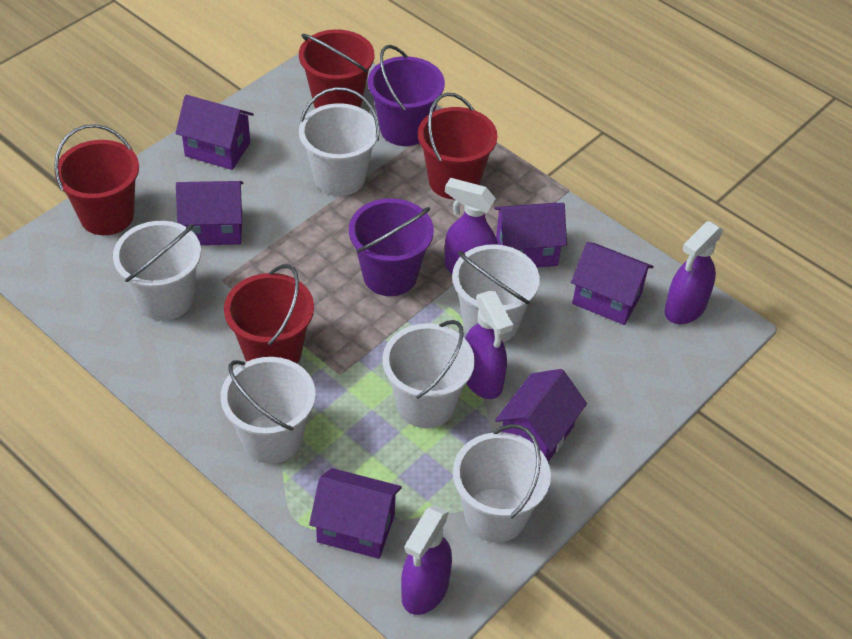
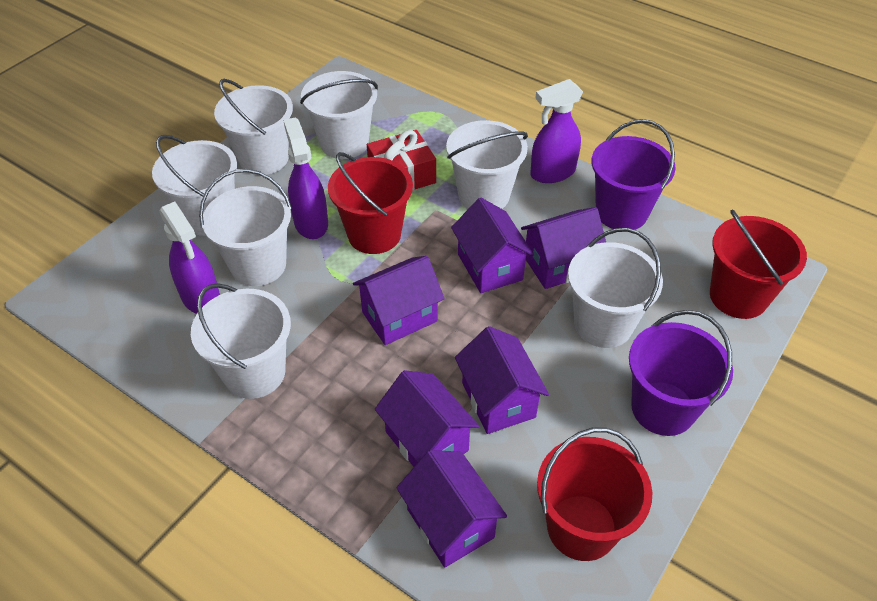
purple spray bottle: [401,505,452,615] [445,178,498,274] [465,291,513,399] [665,221,724,324] = 4 -> [159,202,220,314] [283,117,328,239] [530,79,583,183] = 3
red bucket: [54,124,139,235] [224,264,314,364] [299,30,374,108] [418,93,498,199] = 4 -> [328,152,413,254] [537,428,652,561] [710,210,807,319] = 3
red gift: none = 0 -> [367,130,436,191] = 1
white bucket: [113,221,201,321] [221,357,316,464] [299,87,380,196] [383,320,475,428] [452,244,540,343] [453,424,551,543] = 6 -> [152,135,237,236] [191,283,291,399] [199,169,292,286] [214,79,293,175] [300,71,378,159] [446,120,528,209] [568,228,663,348] = 7

